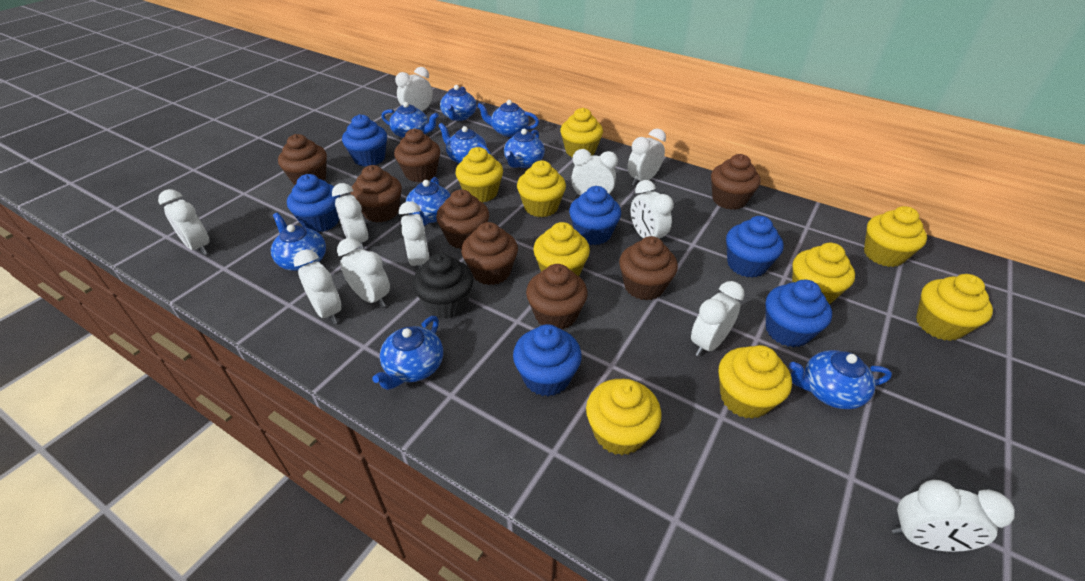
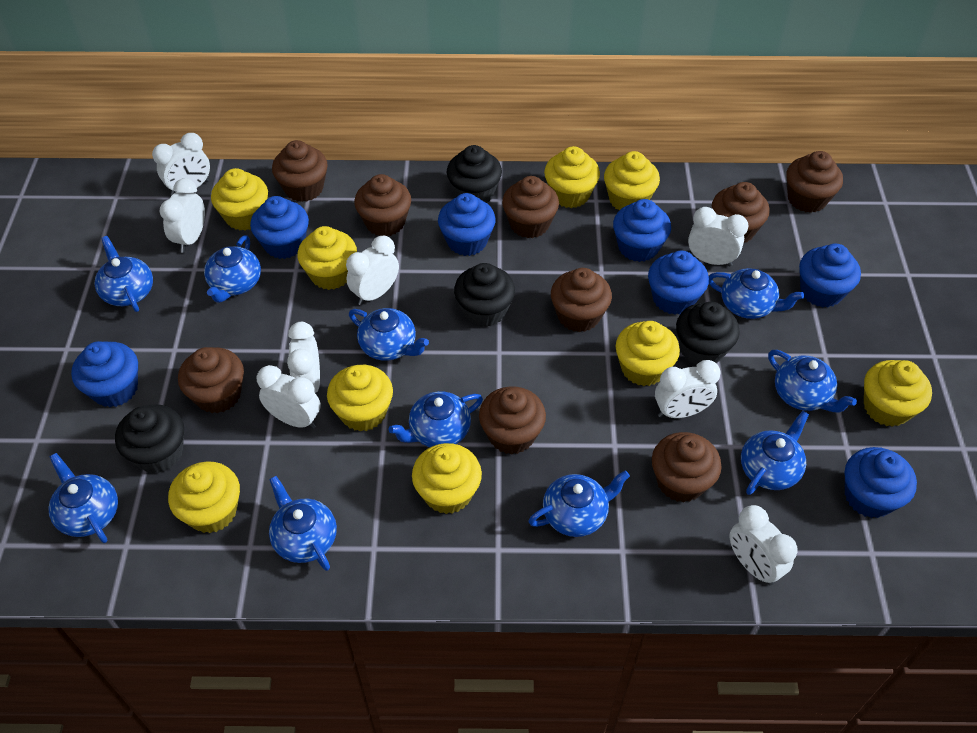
black cupcake: [413,253,474,319] = 1 -> [115,404,184,473] [447,145,502,203] [454,263,515,327] [676,301,740,365] = 4
blue cupcake: [287,174,340,233] [342,114,387,167] [513,324,582,397] [569,186,621,245] [726,216,784,278] [766,280,832,347] = 6 -> [71,341,138,407] [250,196,309,259] [438,193,496,256] [613,199,671,262] [648,251,709,315] [799,243,861,307] [845,447,917,518] = 7
blue teapot: [271,213,326,271] [372,316,443,390] [381,102,439,138] [406,177,451,226] [438,123,491,164] [440,85,477,121] [477,100,539,137] [504,129,545,168] [789,350,892,409] = 9 -> [49,453,118,543] [95,236,153,312] [204,235,261,303] [269,476,337,571] [349,308,429,361] [389,391,483,447] [528,470,630,537] [709,268,804,319] [741,411,809,495] [768,350,857,413] = 10
brown cupcake: [278,134,327,185] [351,165,402,222] [394,129,440,182] [436,189,489,249] [461,222,518,285] [526,264,588,330] [619,236,678,301] [711,154,761,210] = 8 -> [178,347,244,413] [272,140,328,202] [354,174,411,236] [479,386,546,455] [502,176,559,238] [551,268,612,332] [652,432,721,502] [712,182,770,242] [786,151,843,213] = 9
white clock: [158,189,210,255] [293,249,341,324] [332,183,368,249] [337,238,390,307] [395,67,433,111] [399,201,429,270] [571,149,618,198] [628,128,666,186] [630,180,674,238] [691,281,745,357] [892,480,1015,552] = 11 -> [152,133,210,196] [160,178,205,253] [257,365,321,429] [287,322,320,393] [346,236,399,305] [655,360,721,418] [688,207,748,267] [730,505,798,585] = 8

